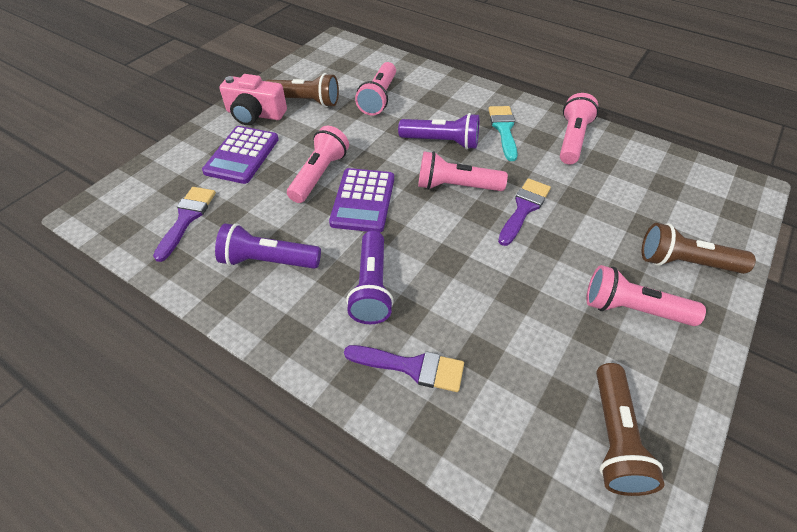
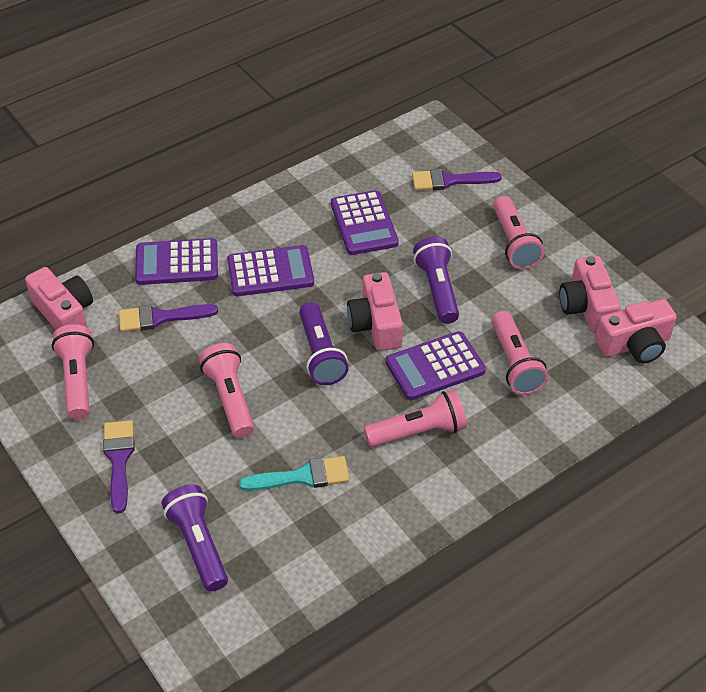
brown flashlight: [266,73,339,107] [596,363,665,496] [642,223,756,274] = 3 -> none = 0
pink camera: [219,74,287,125] = 1 -> [25,267,93,330] [347,272,403,351] [559,256,621,333] [595,299,677,364] = 4
purple calculator: [202,126,279,184] [329,168,394,232] = 2 -> [135,238,218,285] [227,245,314,296] [331,190,399,255] [386,331,486,400] = 4

